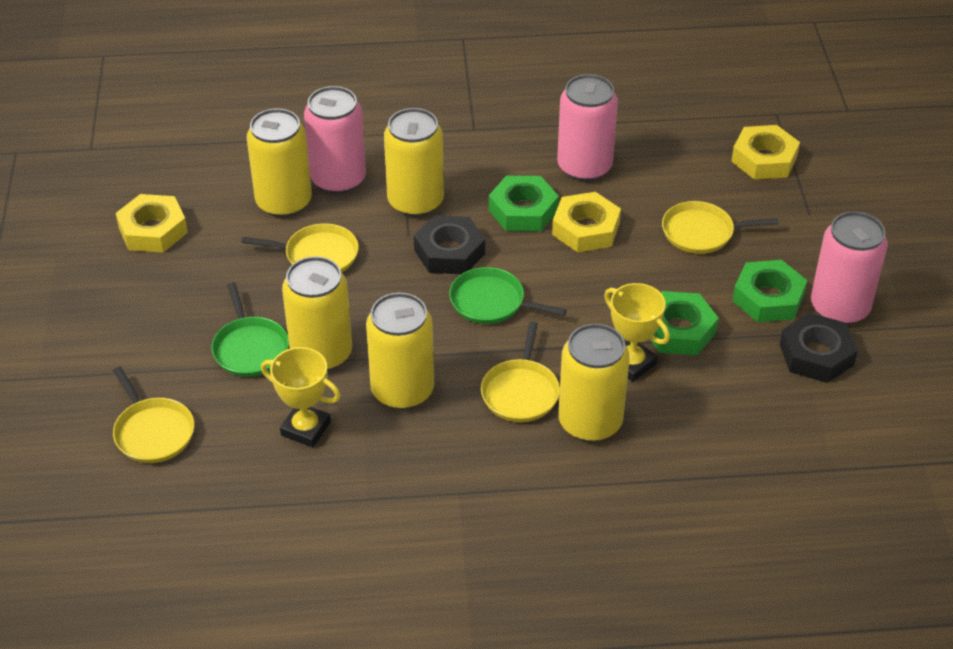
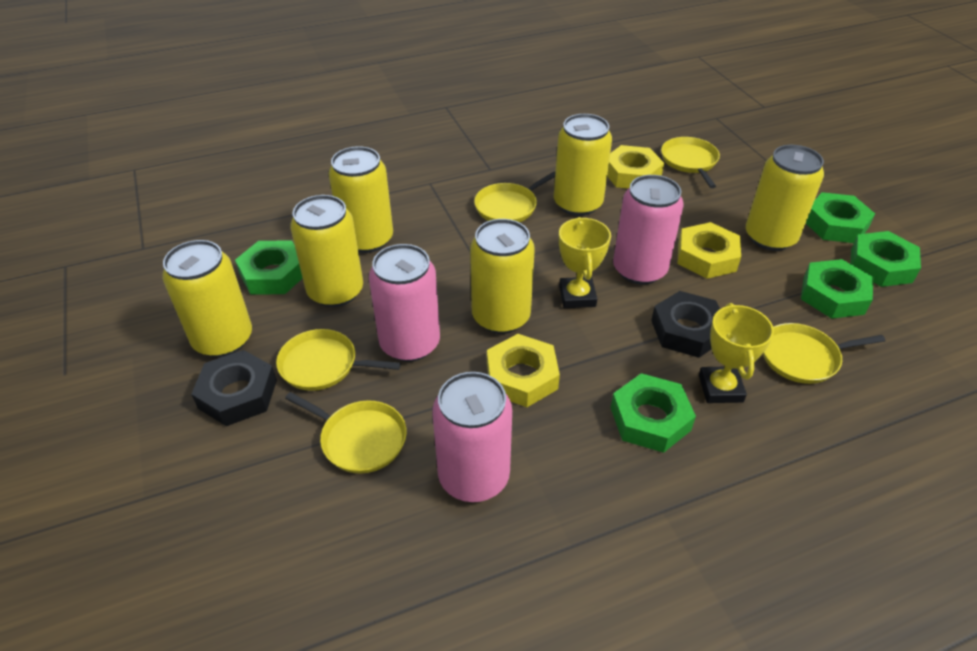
green nut: [489,176,559,231] [651,291,719,355] [732,260,807,322] = 3 -> [235,241,302,295] [611,373,696,453] [801,259,873,319] [806,192,875,243] [851,231,921,287] = 5
green pan: [211,282,289,377] [449,267,567,324] = 2 -> none = 0
yellow can: [247,108,312,217] [282,256,352,371] [366,293,434,410] [384,108,444,217] [558,324,630,442] = 5 -> [162,240,252,357] [290,195,363,307] [328,146,393,253] [470,219,535,334] [554,114,612,216] [746,145,824,251] = 6
yellow pan: [113,367,194,463] [241,223,359,272] [481,322,560,422] [662,201,779,254] = 4 -> [276,329,401,391] [285,392,407,473] [474,171,556,222] [661,137,720,188] [763,323,885,384] = 5

